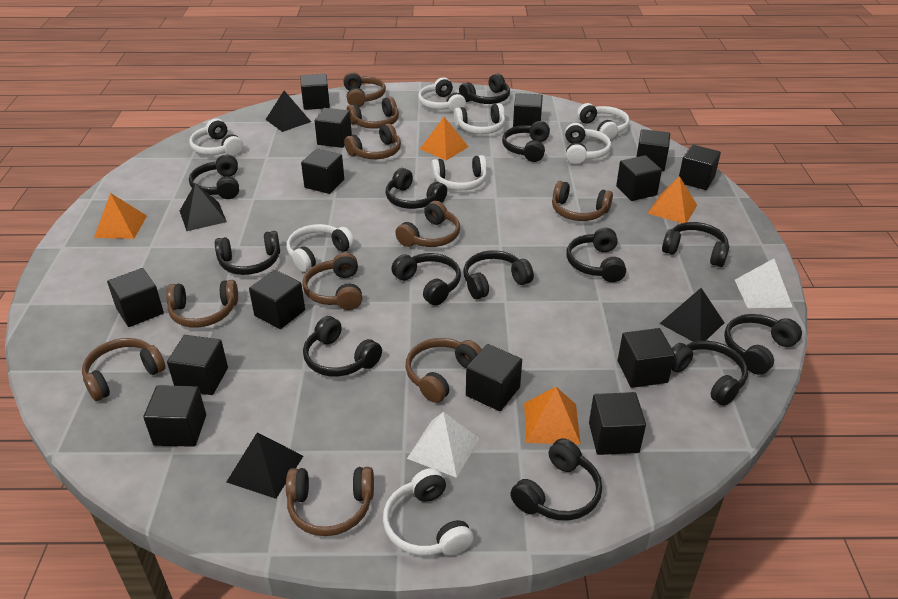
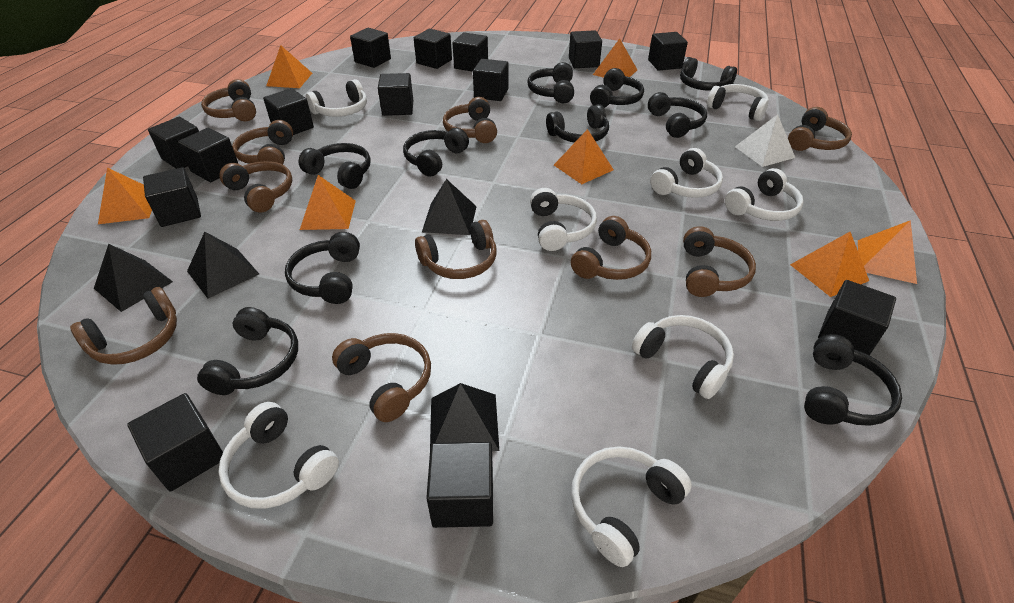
black headphones: [189,154,239,199] [215,231,280,275] [303,316,382,377] [386,168,447,209] [391,253,461,306] [459,74,510,104] [463,250,534,299] [502,121,550,162] [510,438,602,521] [566,228,626,282] [662,222,729,267] [672,340,748,406] [724,314,802,375] = 13 -> [197,307,298,395] [285,232,360,304] [299,143,370,189] [403,128,469,177] [527,62,574,103] [546,104,609,143] [590,68,644,108] [648,92,707,138] [680,57,737,91] [804,334,902,426] = 10
orange pyramid: [94,193,147,239] [420,117,469,160] [524,387,581,444] [647,176,697,223] = 4 -> [98,168,152,224] [266,45,312,88] [300,175,356,230] [554,129,614,184] [593,38,637,78] [790,232,869,297] [858,220,917,284] = 7
white pyramid: [407,412,480,478] [735,259,793,308] = 2 -> [735,114,795,167] = 1

